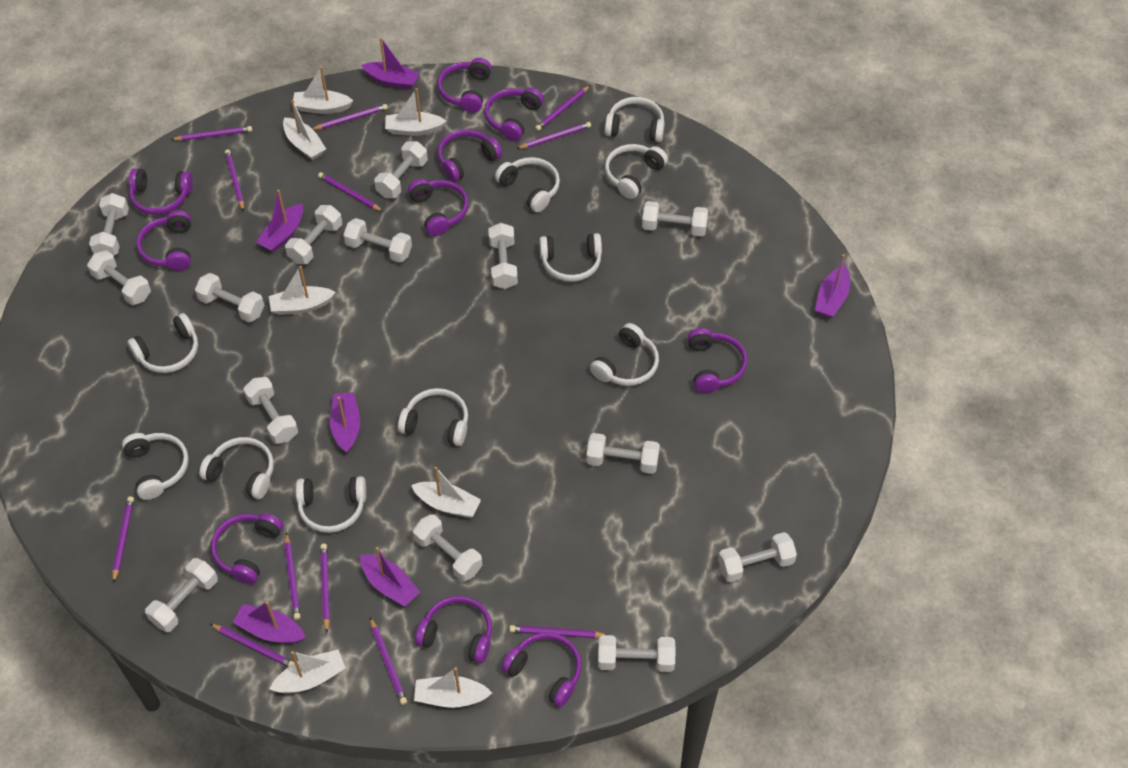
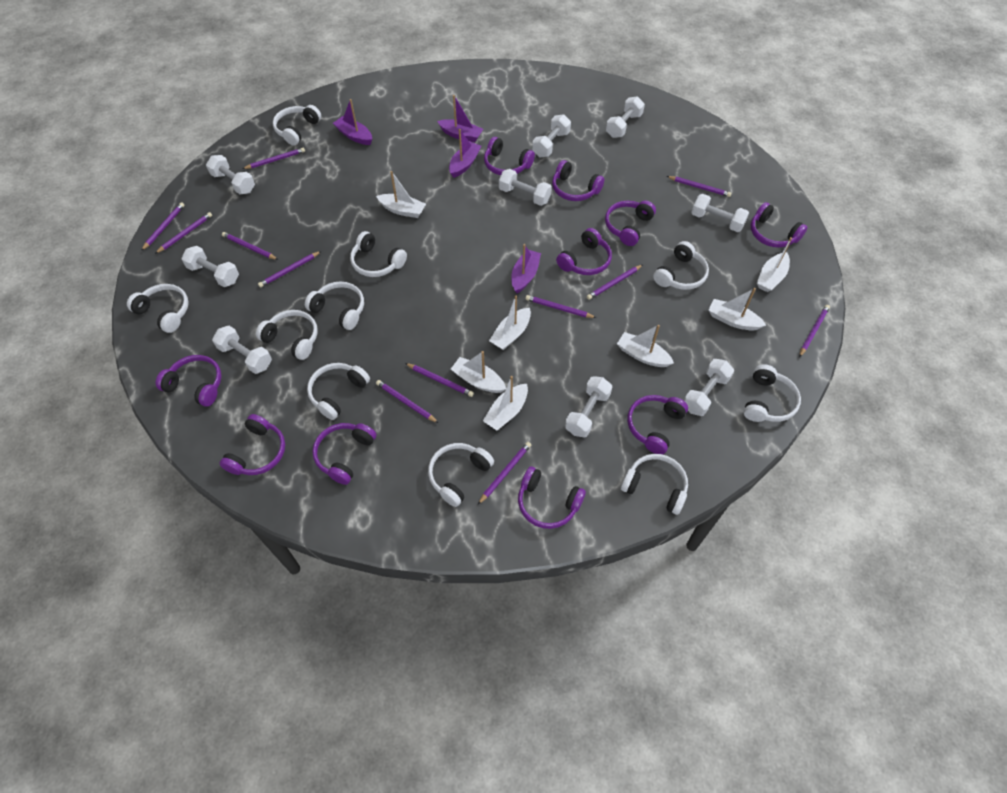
purple boat: [233,601,306,643] [256,190,303,252] [330,392,360,453] [360,547,420,607] [361,37,420,89] [815,254,850,318] = 6 -> [333,99,372,145] [437,95,483,142] [449,129,481,178] [512,244,541,293] = 4
white dumbbell: [87,250,151,305] [89,193,129,256] [145,558,218,632] [195,273,264,322] [243,377,298,444] [285,205,342,264] [343,218,412,263] [374,141,428,198] [413,514,482,582] [488,223,518,289] [586,433,660,474] [598,635,676,672] [642,201,708,236] [718,532,797,582] = 14 -> [181,246,239,287] [206,155,255,194] [212,326,272,374] [499,169,552,206] [532,114,571,157] [565,376,612,437] [606,96,645,138] [684,359,734,416] [691,194,749,232] = 9

